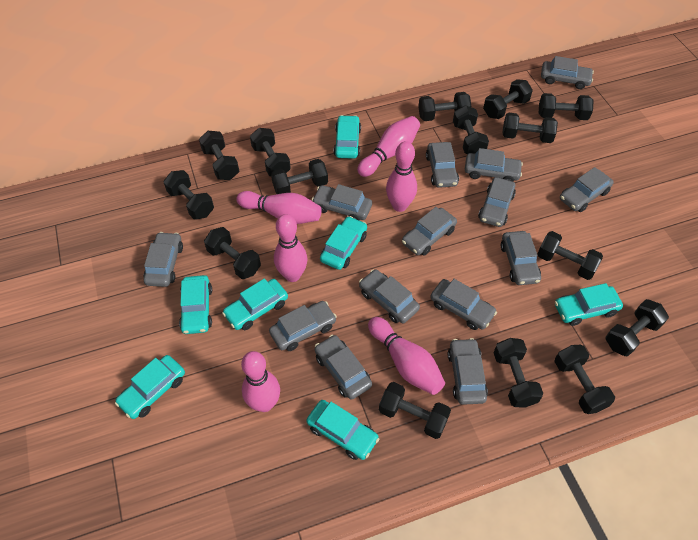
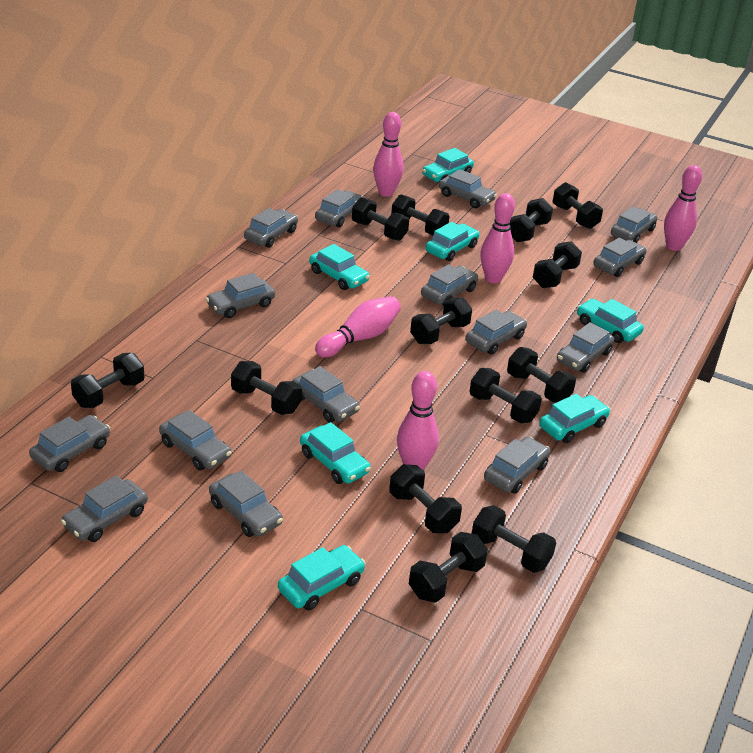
black dumbbell: [164,170,214,219] [199,131,239,180] [204,227,261,279] [250,128,291,176] [271,159,328,194] [379,382,451,439] [418,92,471,121] [453,105,489,154] [483,79,533,119] [494,338,543,408] [502,113,558,143] [537,231,603,280] [539,93,594,120] [555,345,615,414] [605,299,669,357] = 15 -> [71,353,144,408] [231,361,302,415] [352,197,409,241] [389,464,462,533] [391,194,449,235] [409,532,488,603] [410,297,472,344] [469,368,542,423] [472,505,556,573] [507,347,576,403] [509,198,553,242] [533,241,582,288] [553,182,603,229] = 13
grey car: [144,232,183,287] [269,301,337,351] [312,184,372,221] [315,335,372,400] [359,269,420,323] [402,207,457,256] [426,142,459,188] [430,279,497,330] [448,338,488,405] [465,148,523,182] [478,177,516,227] [501,231,541,285] [541,56,594,89] [560,167,613,212] = 14 -> [29,415,110,472] [61,476,148,542] [159,410,232,470] [206,273,275,318] [209,470,283,537] [244,208,298,248] [292,366,360,423] [315,189,364,227] [421,264,478,306] [439,169,497,208] [465,310,527,355] [484,437,550,494] [557,322,614,373] [593,237,646,277] [611,206,658,243] = 15
pink bowling pin: [236,191,321,224] [241,351,280,412] [274,214,307,282] [357,116,420,177] [368,317,445,395] [386,141,417,212] = 6 -> [315,296,401,358] [373,112,403,197] [397,371,439,471] [480,193,515,283] [664,165,702,251] = 5

